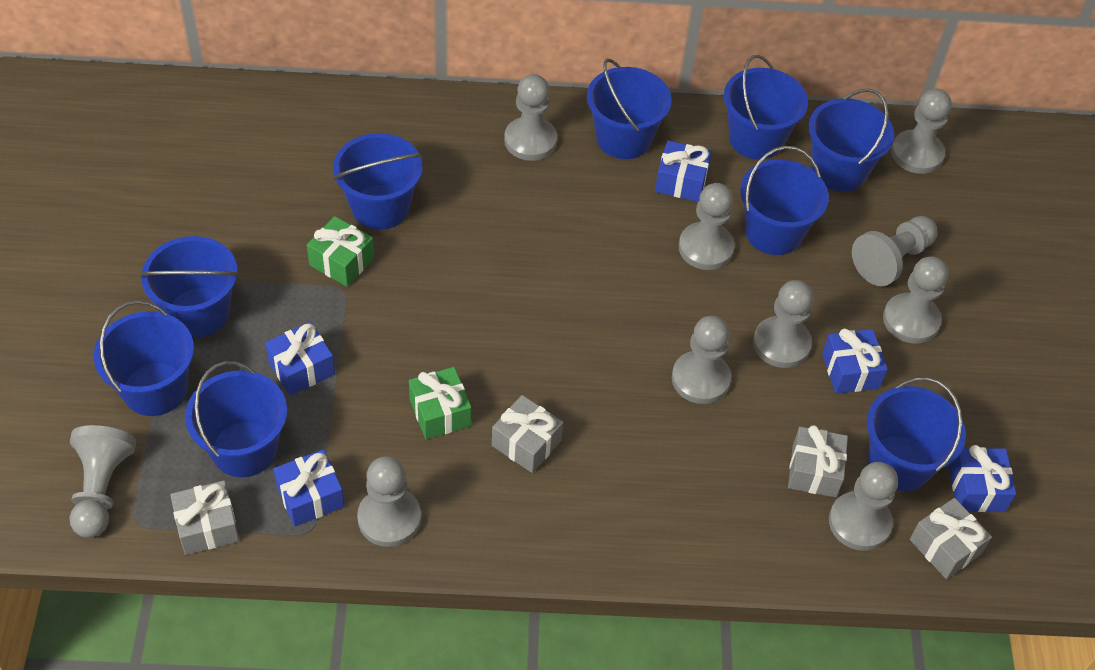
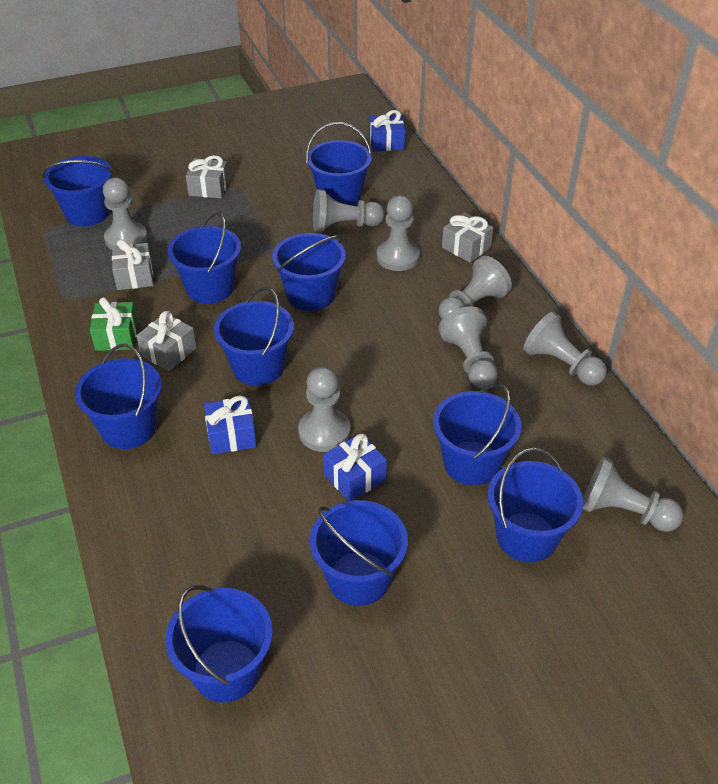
blue bucket: [94,301,194,416] [139,236,239,338] [185,361,287,477] [333,133,423,230] [587,59,672,159] [724,55,808,160] [740,146,829,255] [809,89,894,191] [867,377,966,491] = 9 -> [42,156,113,226] [75,344,162,449] [166,585,273,703] [168,212,241,304] [214,287,294,386] [272,233,346,311] [306,122,372,206] [310,500,408,606] [433,383,522,485] [488,448,583,562] = 10
blue gift: [265,322,335,396] [273,449,344,526] [655,141,712,202] [822,328,888,394] [949,445,1016,512] = 5 -> [204,395,256,454] [323,433,387,501] [369,110,405,152] = 3
green gift: [307,216,374,287] [409,367,471,439] = 2 -> [90,297,138,351] = 1
grey pawn: [70,425,136,538] [357,456,421,547] [504,74,557,161] [672,316,731,404] [679,183,735,270] [753,280,814,368] [829,462,898,551] [852,216,937,286] [883,257,948,344] [891,89,952,174] = 10 -> [103,178,148,250] [298,366,351,452] [313,189,385,233] [377,195,420,271] [438,306,498,389] [439,256,512,319] [523,312,607,385] [583,457,683,532] = 8

